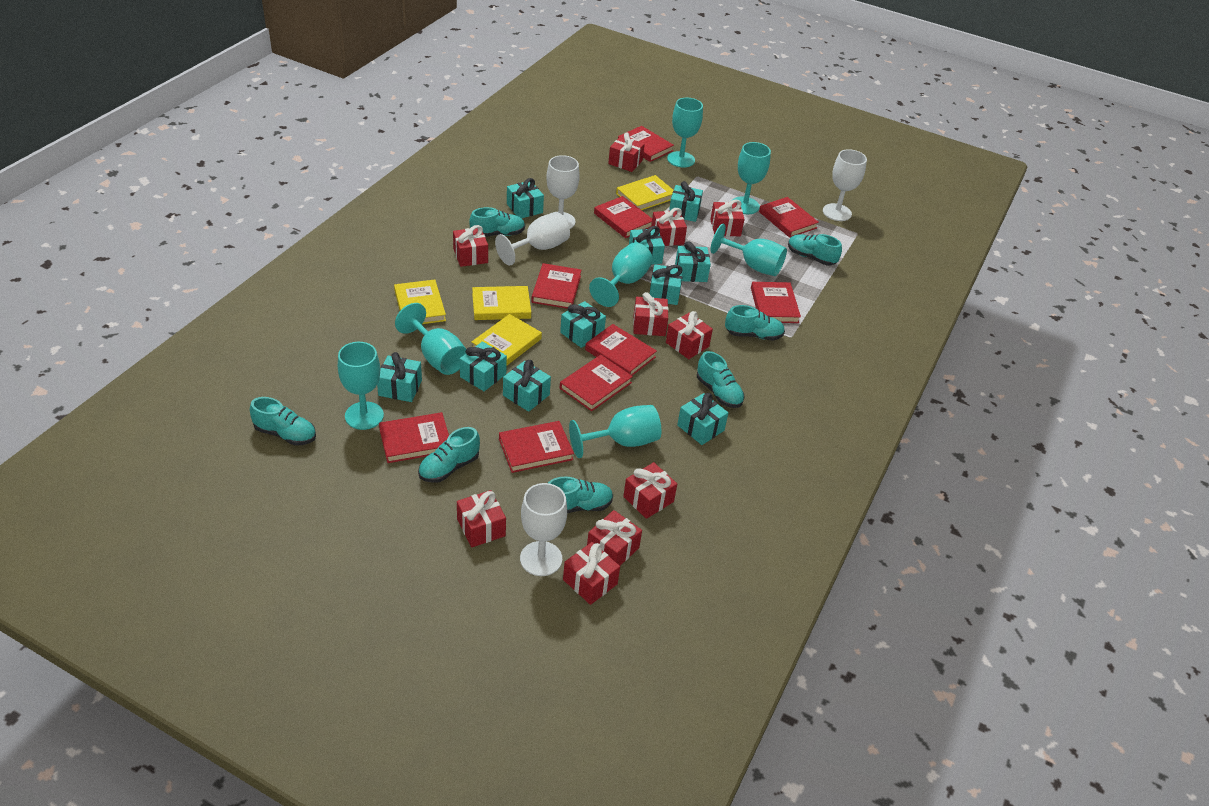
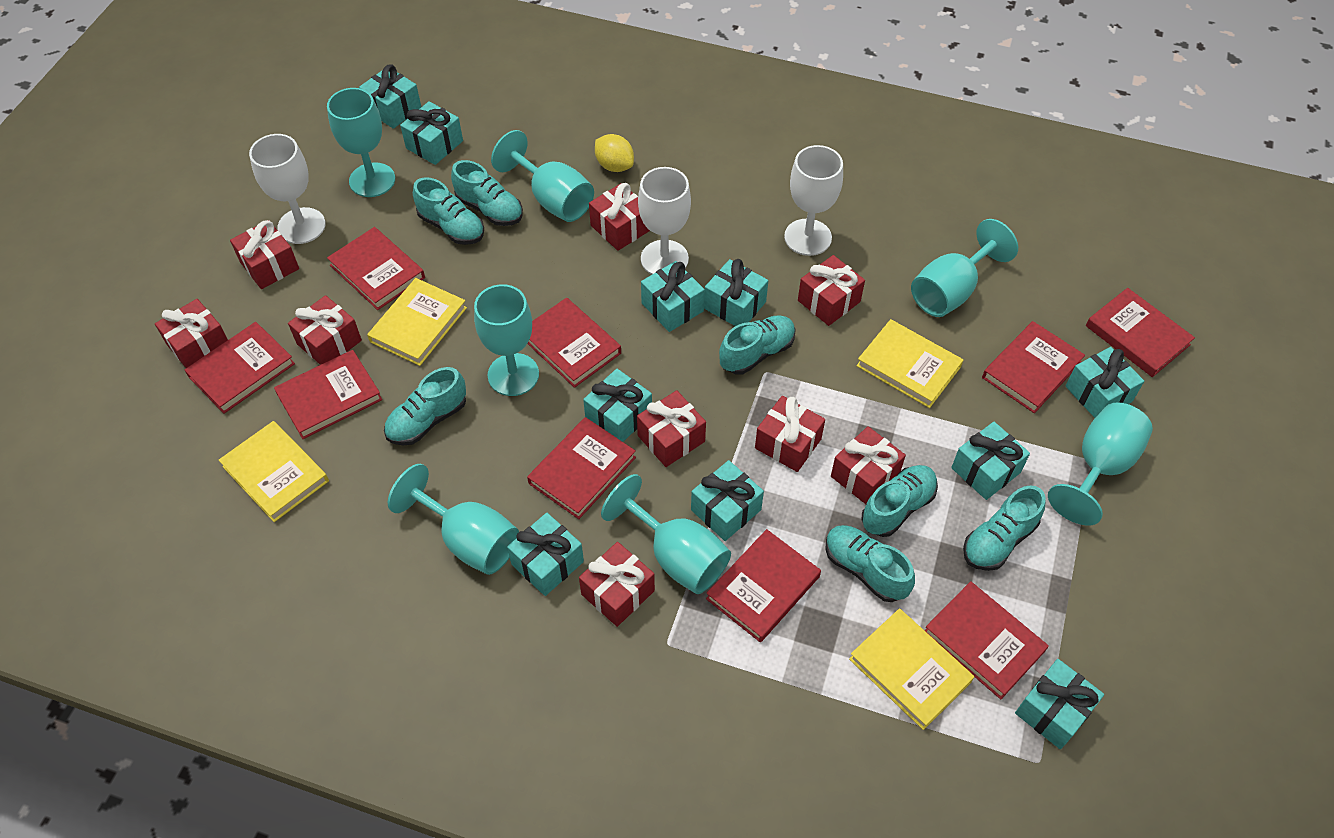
red gift: [453,225,488,267] [457,490,506,547] [563,542,620,605] [587,510,642,566] [608,133,645,172] [623,462,677,519] [633,292,669,336] [651,208,687,246] [666,311,713,359] [710,200,745,236] = 10 -> [155,299,228,368] [230,220,299,289] [288,295,362,365] [579,542,655,627] [589,183,650,251] [637,390,706,467] [755,396,825,472] [798,255,865,326] [831,426,906,504] = 9
white goblet: [495,212,570,266] [520,483,567,576] [546,155,580,229] [823,149,867,221] = 4 -> [249,134,326,244] [638,167,691,275] [784,145,843,256] = 3
yellow lemon: none = 0 -> [595,134,634,172] = 1

